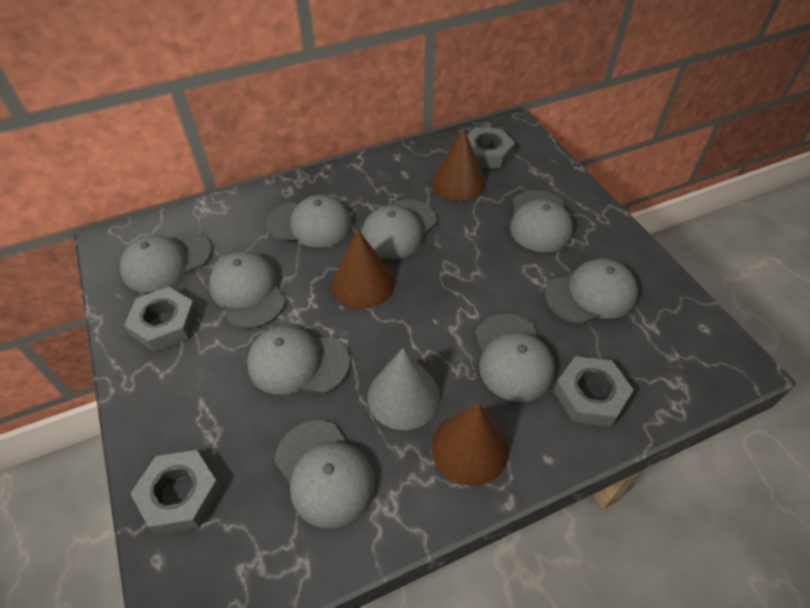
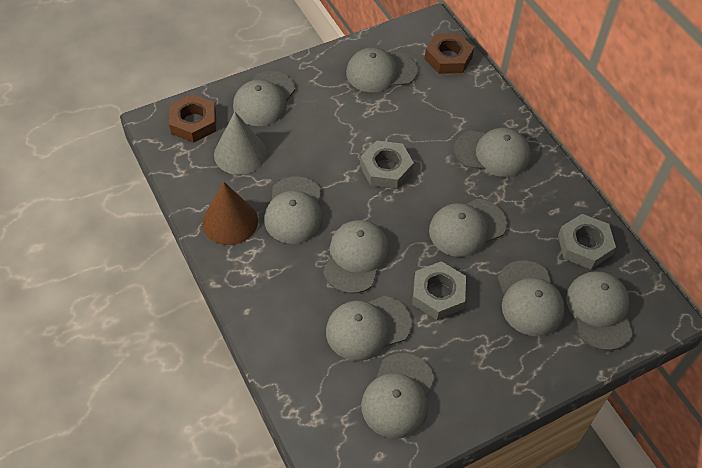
brown cone: [332,230,395,309] [431,127,486,201] [432,403,509,486] = 3 -> [202,181,258,245] = 1
brown nut: none = 0 -> [169,94,216,143] [425,33,474,74] = 2
grey cap: [120,232,211,292] [209,251,286,329] [247,326,350,395] [266,195,352,247] [275,420,376,528] [361,200,437,259] [475,314,555,402] [510,190,573,252] [545,259,638,324] = 9 -> [233,71,295,126] [264,176,323,244] [323,220,390,294] [326,296,412,361] [346,47,418,92] [361,353,435,438] [429,199,507,257] [454,128,531,177] [498,260,565,336] [566,271,633,351] = 10
grey nut: [124,287,198,352] [130,450,222,535] [467,127,515,169] [553,356,633,427] = 4 -> [360,141,414,189] [412,261,466,320] [558,214,616,269] = 3

